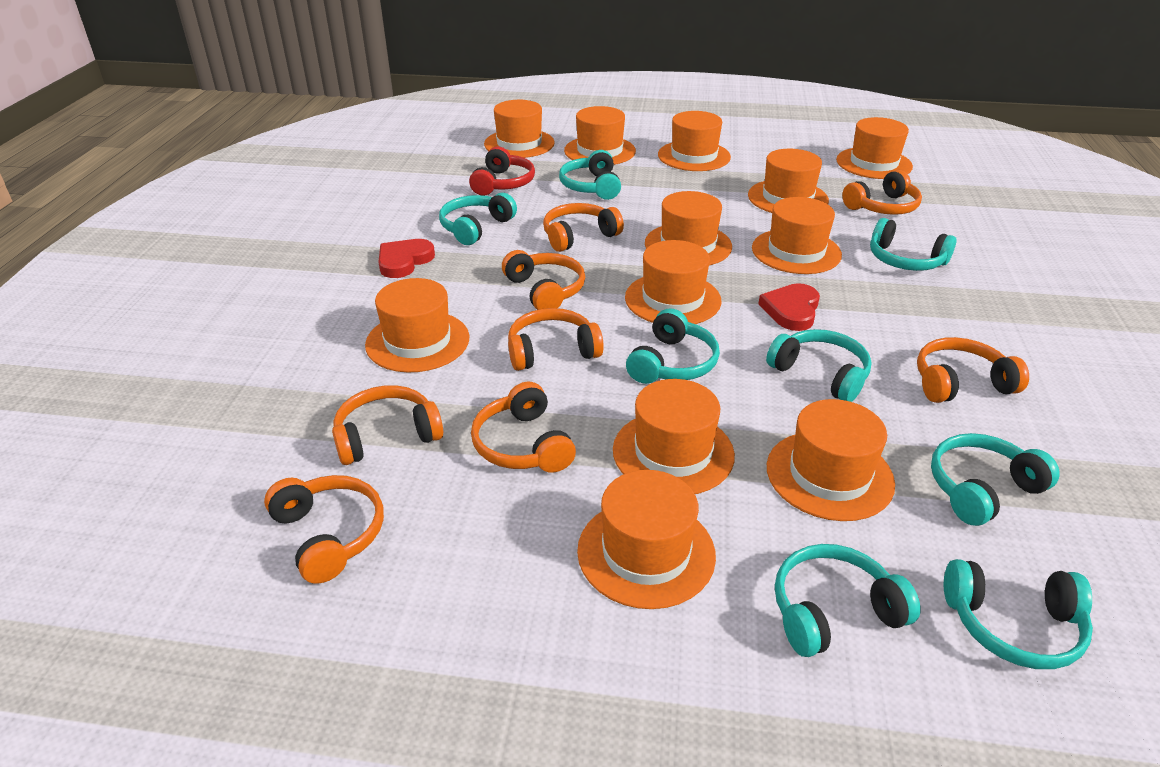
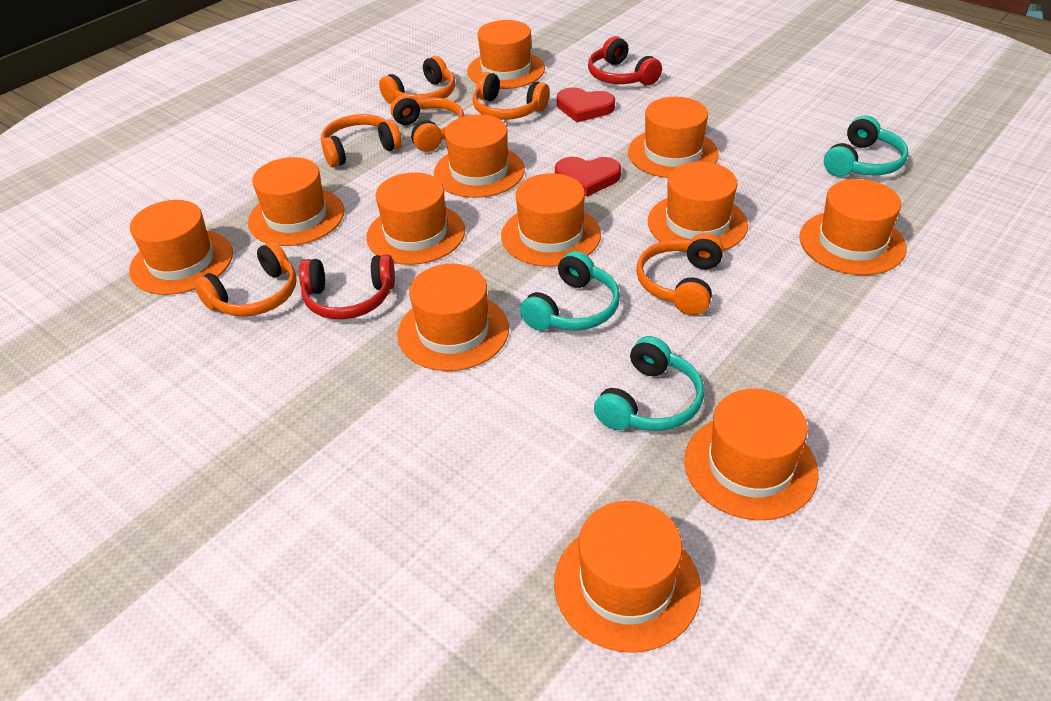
orange headphones: [264,475,384,584] [332,385,443,465] [471,381,576,473] [502,250,585,310] [508,308,604,371] [543,203,624,252] [842,170,922,215] [917,337,1029,403] = 8 -> [194,241,297,317] [321,114,402,168] [379,56,455,104] [390,95,464,152] [472,72,550,120] [636,233,724,315] = 6
red headphones: [469,147,535,195] = 1 -> [299,254,395,319] [588,36,662,85] = 2
turquoise headphones: [439,193,517,245] [559,150,621,200] [626,308,720,384] [766,329,872,402] [775,544,921,657] [870,218,957,271] [931,433,1060,526] [944,559,1093,669] = 8 -> [520,251,620,331] [594,336,704,431] [824,115,908,177] = 3

